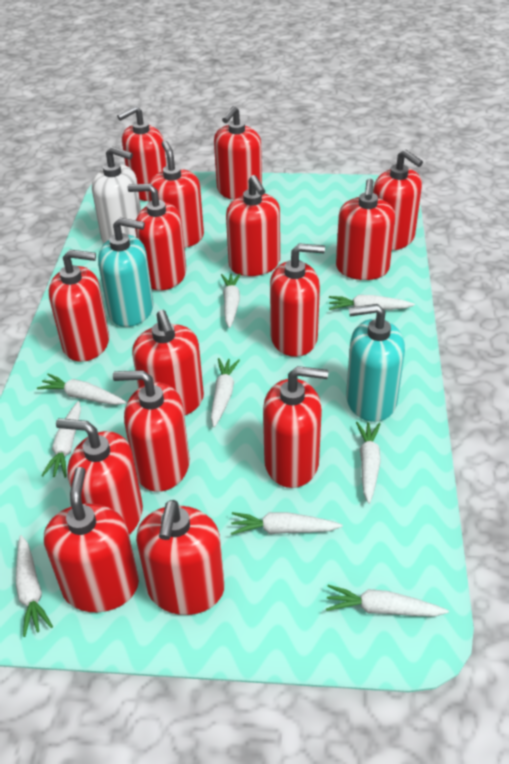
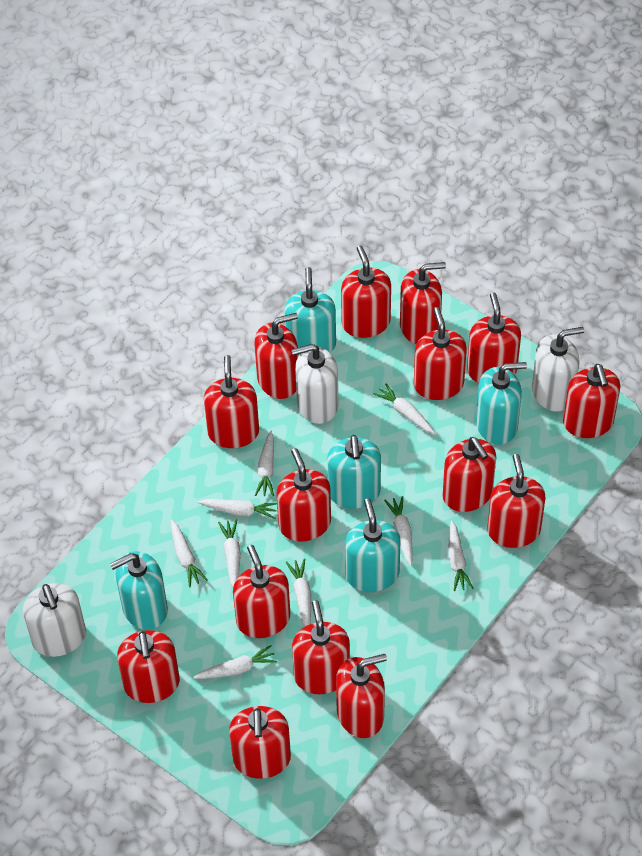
turquoise soap dispenser: [98,218,154,327] [346,304,405,422] = 2 -> [110,551,168,630] [284,267,336,356] [327,435,381,509] [345,498,401,592] [476,362,527,445] = 5
white soap dispenser: [92,146,141,243] = 1 -> [23,583,86,657] [292,344,338,424] [532,327,584,412] = 3

